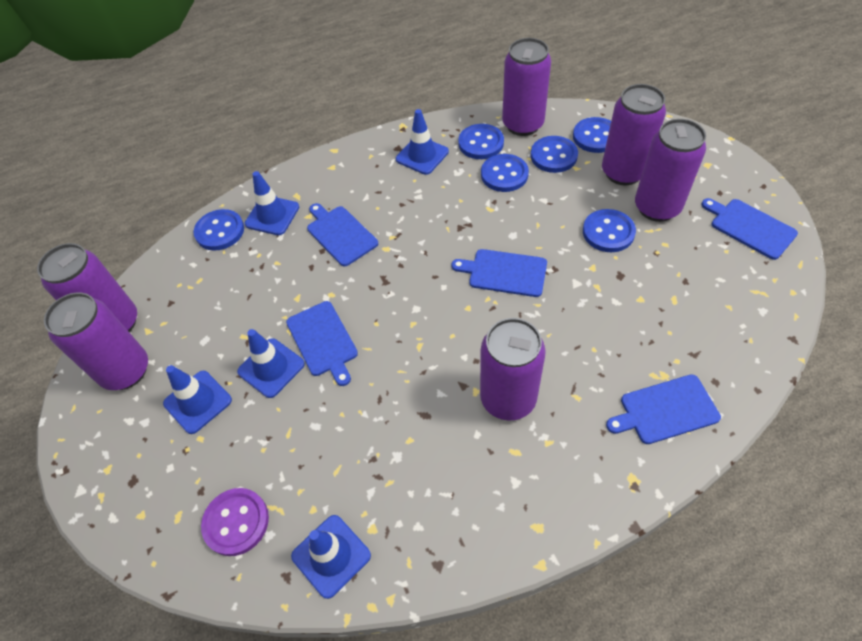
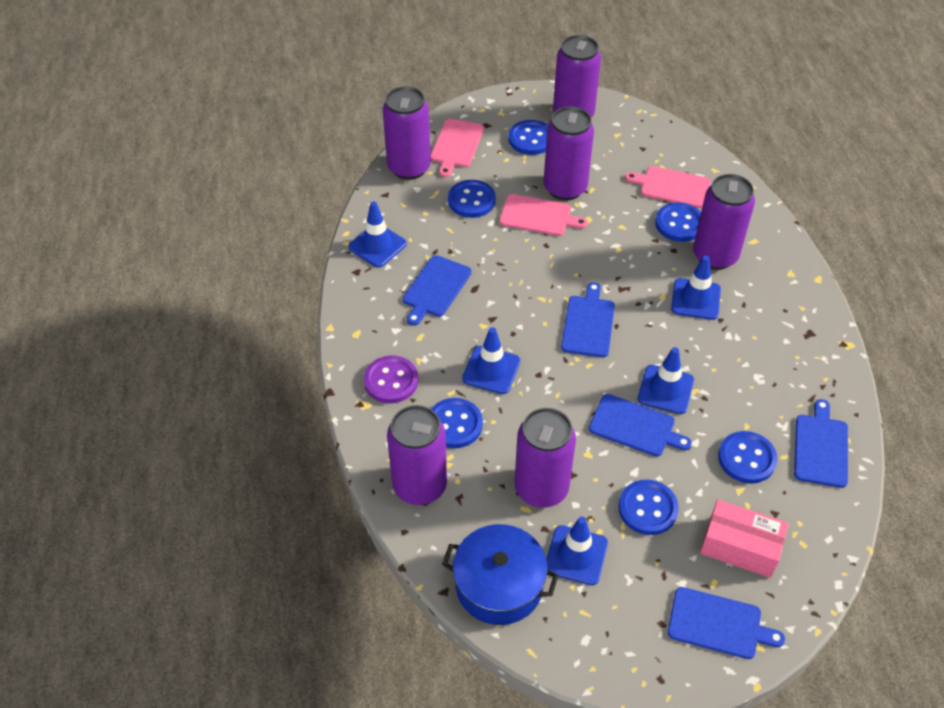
blue pot: none = 0 -> [442,524,558,625] = 1
pink box: none = 0 -> [700,500,789,578] = 1
pink cutting board: none = 0 -> [431,119,484,177] [499,194,588,236] [625,166,711,208] = 3

